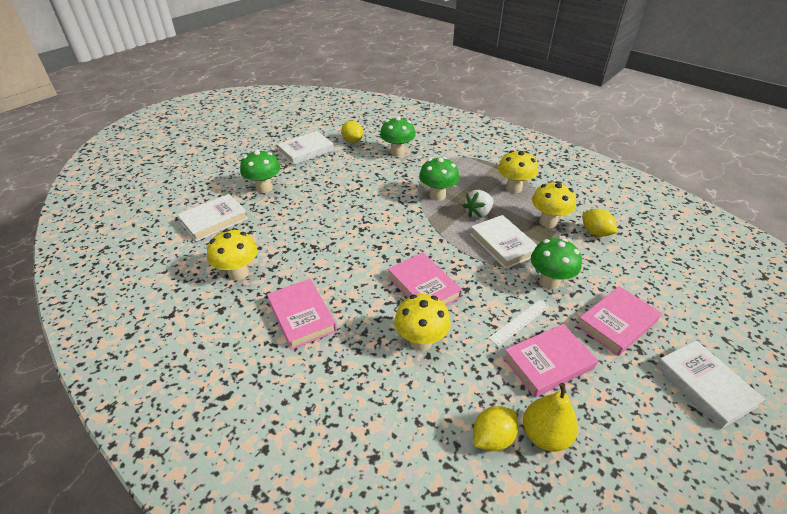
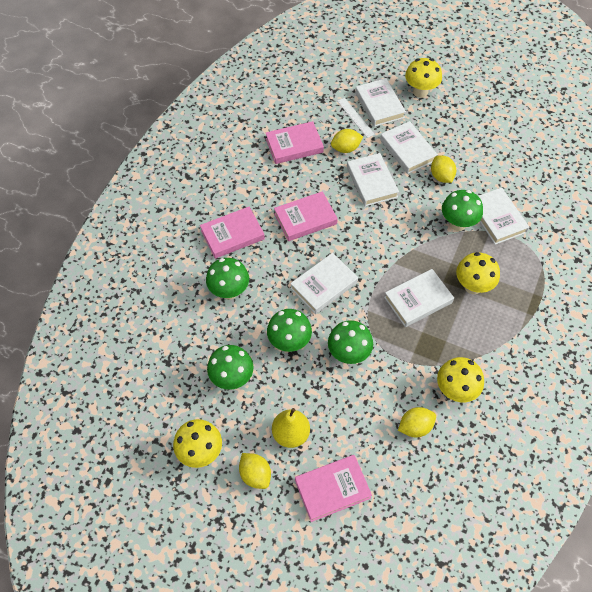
green mushroom: [240,150,280,193] [380,117,416,157] [419,157,459,201] [531,238,582,289] = 4 -> [206,258,249,300] [207,345,254,390] [267,309,312,352] [328,320,373,364] [442,190,483,231] = 5
white book: [177,194,248,242] [277,131,334,165] [470,215,537,269] [655,340,766,429] = 4 -> [290,253,358,314] [347,153,399,206] [355,78,406,127] [380,121,438,174] [384,269,454,327] [478,187,529,245] = 6
white strawberry: [463,190,494,218] = 1 -> none = 0
yellow lemon: [341,120,363,143] [474,406,518,451] [582,209,618,237] = 3 -> [239,453,271,489] [331,129,363,153] [398,407,436,437] [431,155,456,183] = 4

